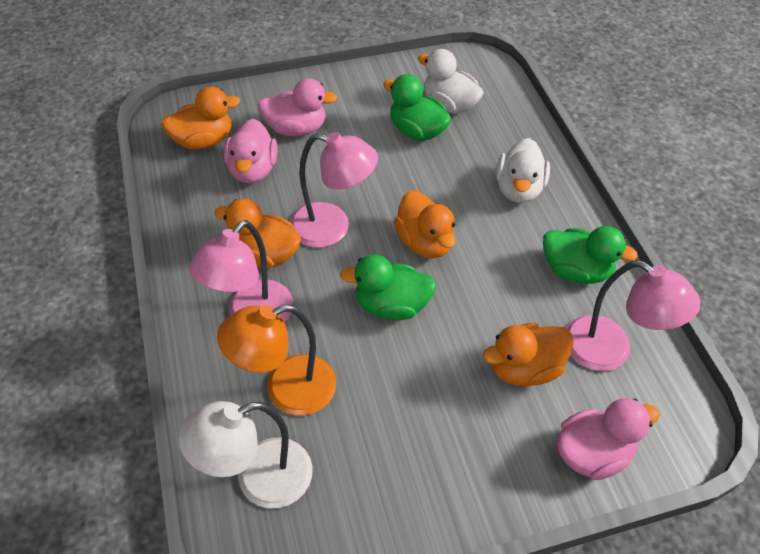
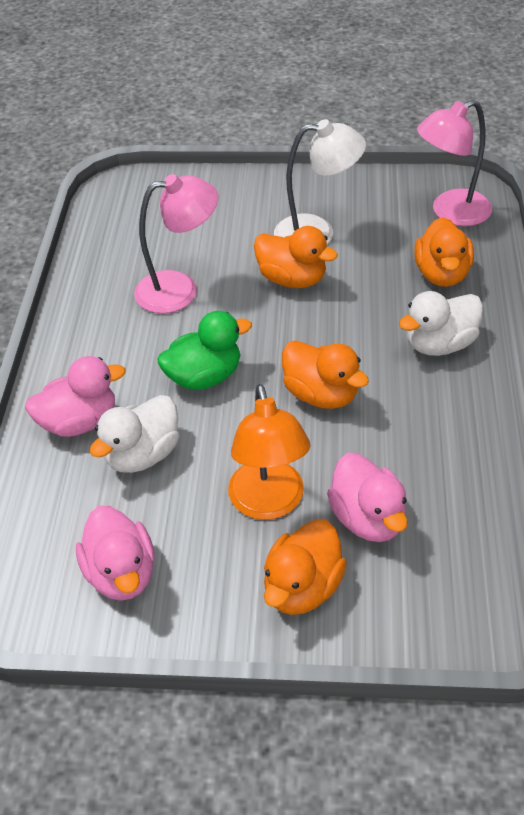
green duck: [340,254,436,320] [383,74,451,141] [543,226,638,284] = 3 -> [157,311,252,390] = 1
pink lamp: [189,220,293,323] [290,132,378,248] [566,261,700,371] = 3 -> [134,174,219,313] [417,100,492,226] = 2

